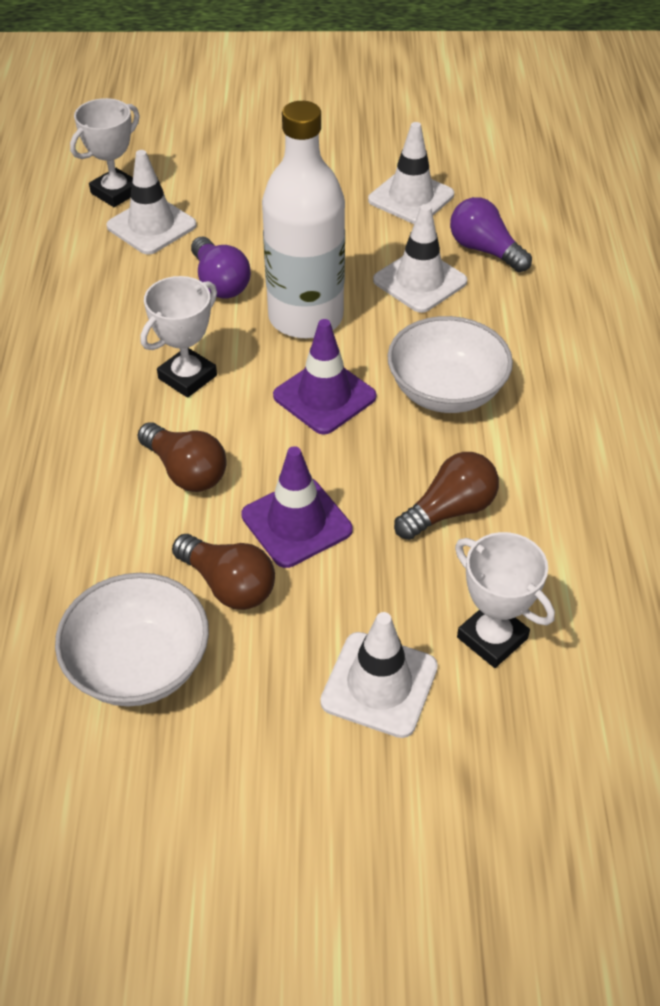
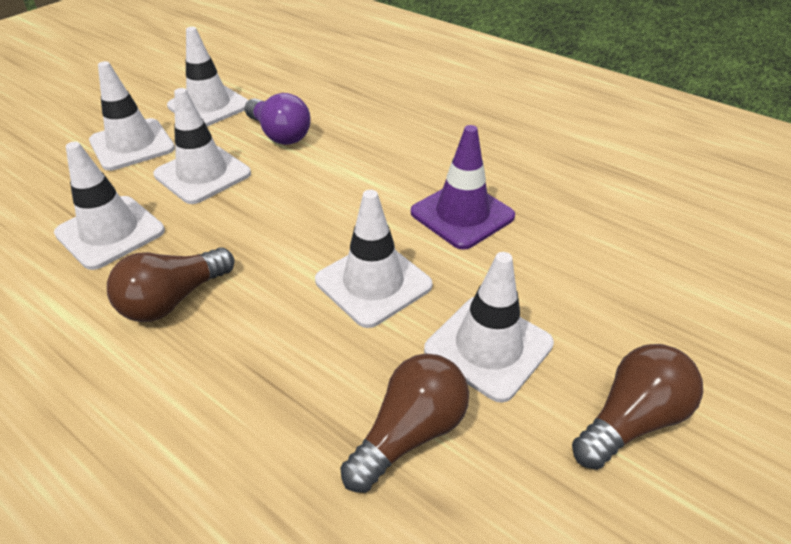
purple light bulb: [191,237,251,299] [450,197,532,272] = 2 -> [245,93,311,145] = 1
purple traffic cone: [241,446,353,568] [273,319,376,435] = 2 -> [411,125,515,250] = 1
white bottle: [262,101,345,339] = 1 -> none = 0
white bowl: [55,573,209,707] [388,316,513,413] = 2 -> none = 0
white traffic cone: [106,150,197,255] [320,612,438,738] [368,122,454,224] [373,204,467,313] = 4 -> [54,142,165,270] [89,61,175,171] [153,88,251,204] [167,27,248,126] [315,190,432,328] [424,252,554,403] = 6
white trophy: [70,98,140,207] [141,276,217,398] [455,532,555,668] = 3 -> none = 0

